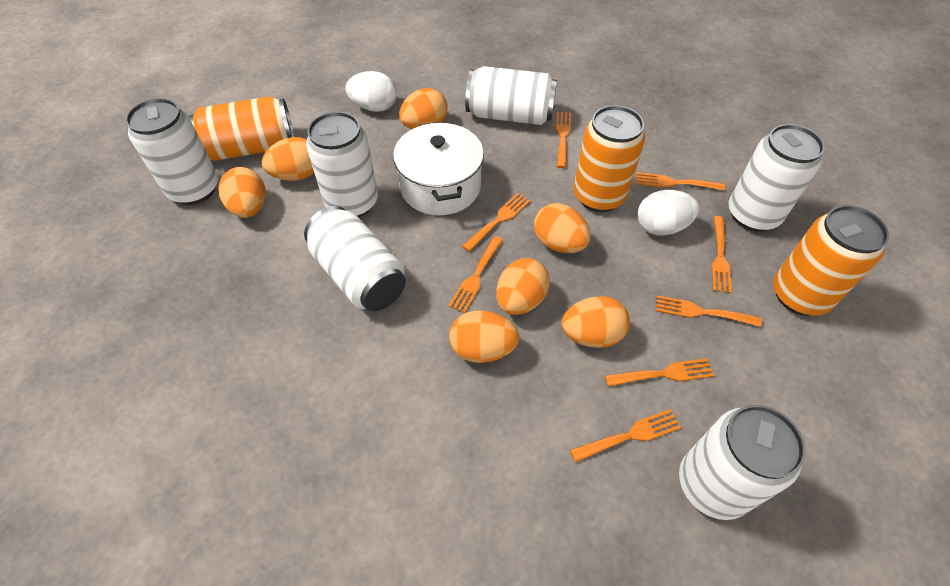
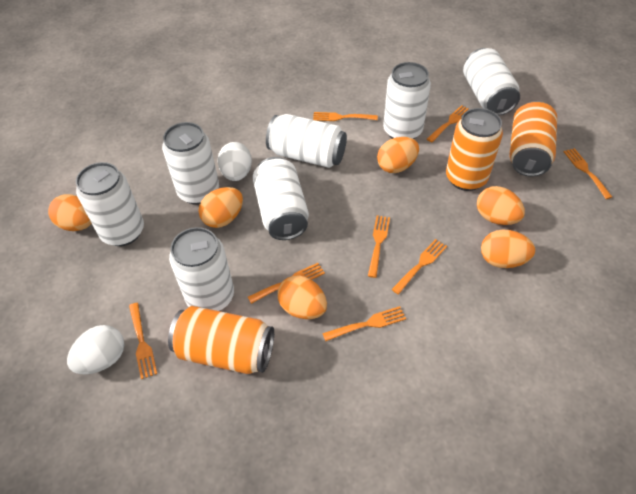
orange egg: [218,167,266,218] [262,137,314,181] [399,88,448,129] [449,311,519,363] [496,258,550,315] [534,203,591,253] [561,296,630,348] = 7 -> [48,194,92,231] [198,187,243,228] [277,275,327,319] [377,137,419,173] [477,186,525,225] [481,229,535,268] = 6
white can: [125,98,218,205] [304,206,406,311] [306,111,378,217] [465,66,557,125] [679,405,806,520] [729,124,825,232] = 6 -> [76,162,144,246] [162,122,219,205] [169,227,234,311] [253,157,309,240] [266,114,347,168] [383,62,431,139] [463,48,520,116] = 7
white pot: [393,122,484,215] = 1 -> none = 0

